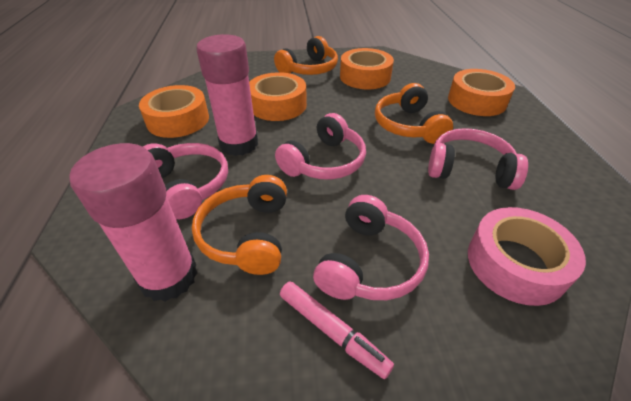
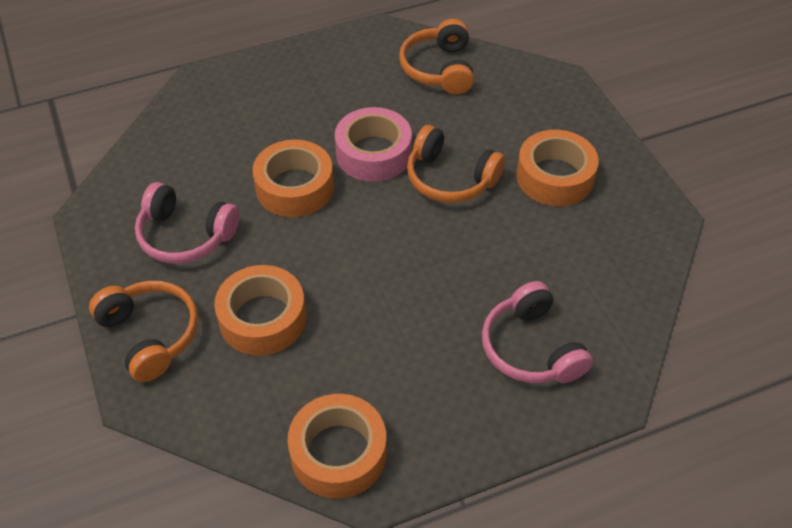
pink glue stick: [69,143,197,302] [196,34,258,156] = 2 -> none = 0
pink headphones: [143,143,228,219] [275,113,366,179] [313,195,429,300] [428,128,528,190] = 4 -> [135,182,240,264] [482,281,593,383] = 2
pink marker: [280,281,394,379] = 1 -> none = 0

